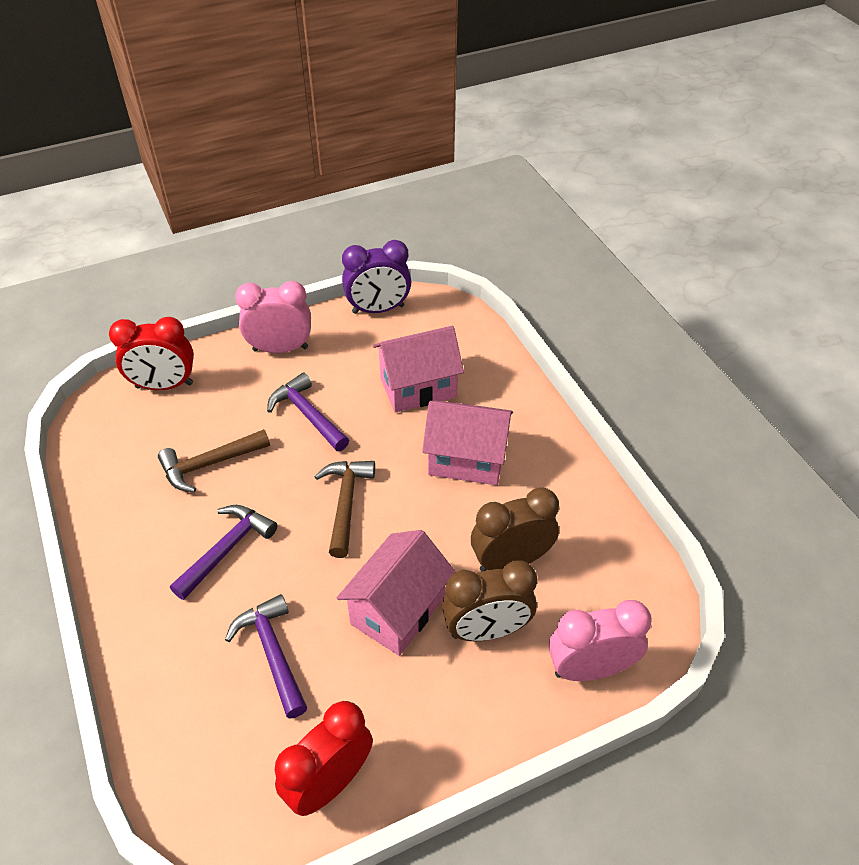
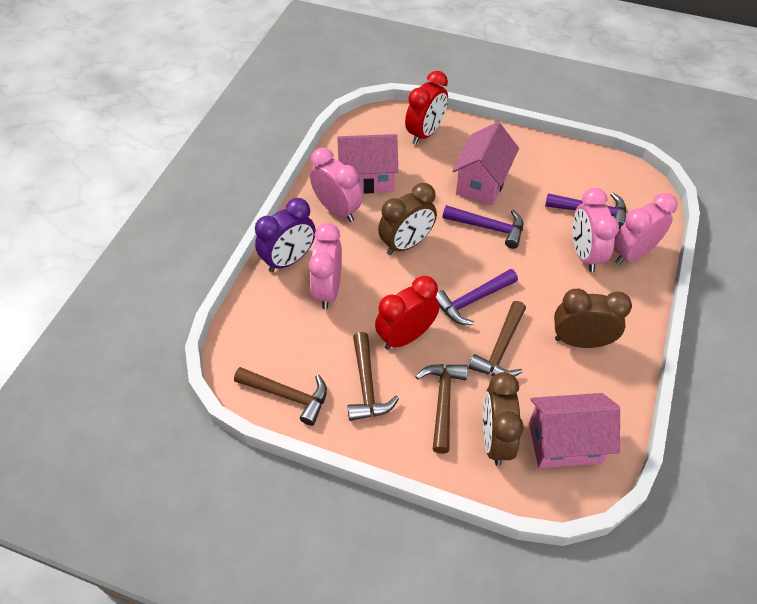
brown clock: [442,561,537,641] [471,488,559,571] = 2 -> [378,183,437,255] [483,372,524,466] [554,289,632,348] = 3
brown hammer: [158,429,270,492] [314,461,375,558] = 2 -> [234,367,327,426] [348,332,399,421] [415,364,468,454] [469,301,526,377] = 4
pink clock: [235,281,311,353] [549,600,652,681] = 2 -> [309,223,342,309] [310,147,362,222] [573,188,619,272] [614,193,677,265] = 4

